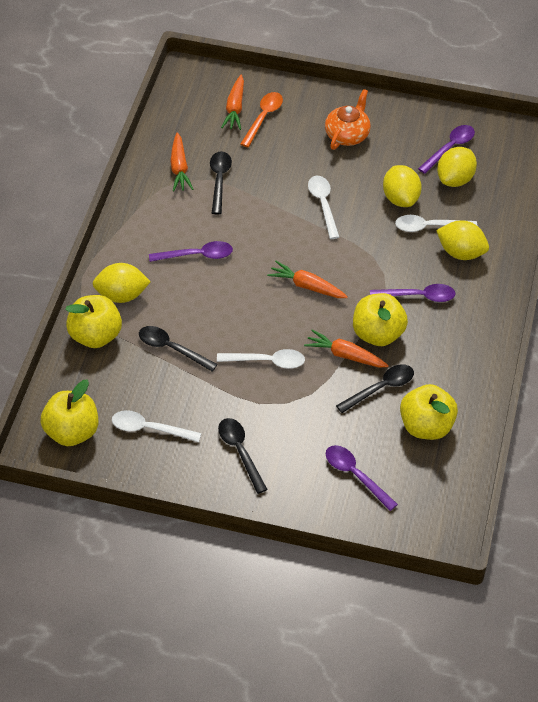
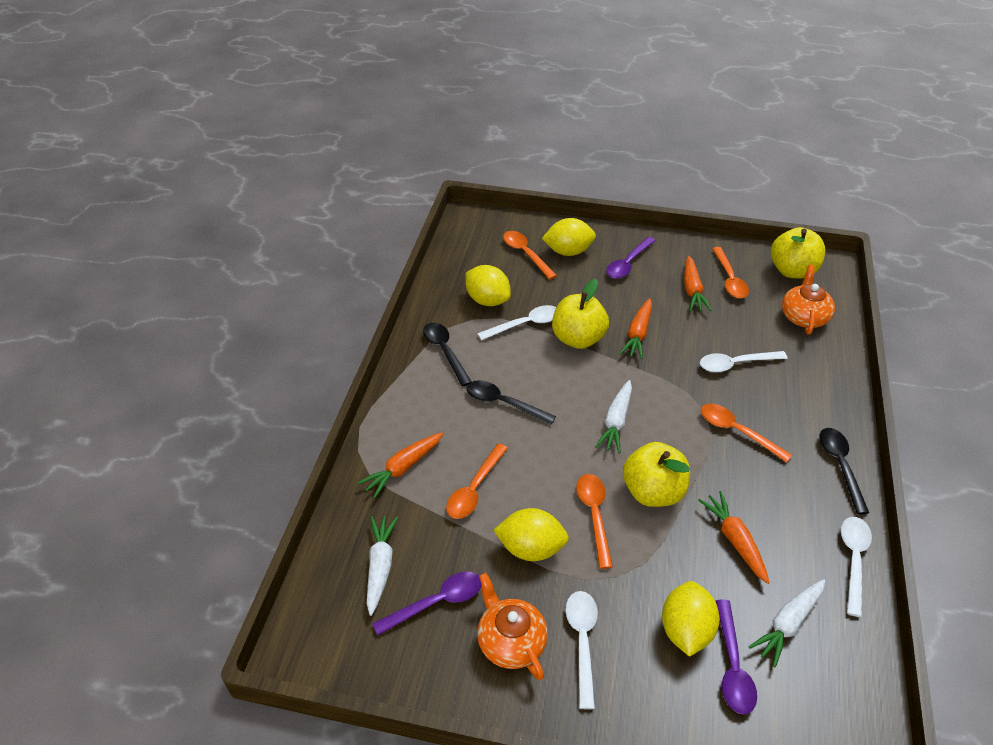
black spoon: [139,326,217,372] [210,151,232,214] [218,418,268,494] [336,364,414,413] = 4 -> [423,322,472,386] [467,380,556,424] [819,428,869,514] = 3
orange spoon: [240,92,283,147] = 1 -> [446,443,508,519] [503,231,557,280] [576,474,613,569] [701,404,792,463] [712,247,749,298] = 5
orange teapot: [325,89,371,150] = 1 -> [477,573,548,680] [782,265,835,335] = 2
purple spoon: [149,241,233,262] [325,445,398,511] [370,284,456,302] [418,125,475,174] = 4 -> [372,572,482,635] [606,237,656,279] [716,599,757,715] = 3
white carrot: none = 0 -> [367,516,398,616] [595,380,632,453] [748,579,825,668] = 3
yellow apple: [41,380,98,446] [65,295,122,348] [353,293,408,346] [400,384,458,440] = 4 -> [552,279,609,349] [623,442,690,507] [771,227,825,279] = 3

